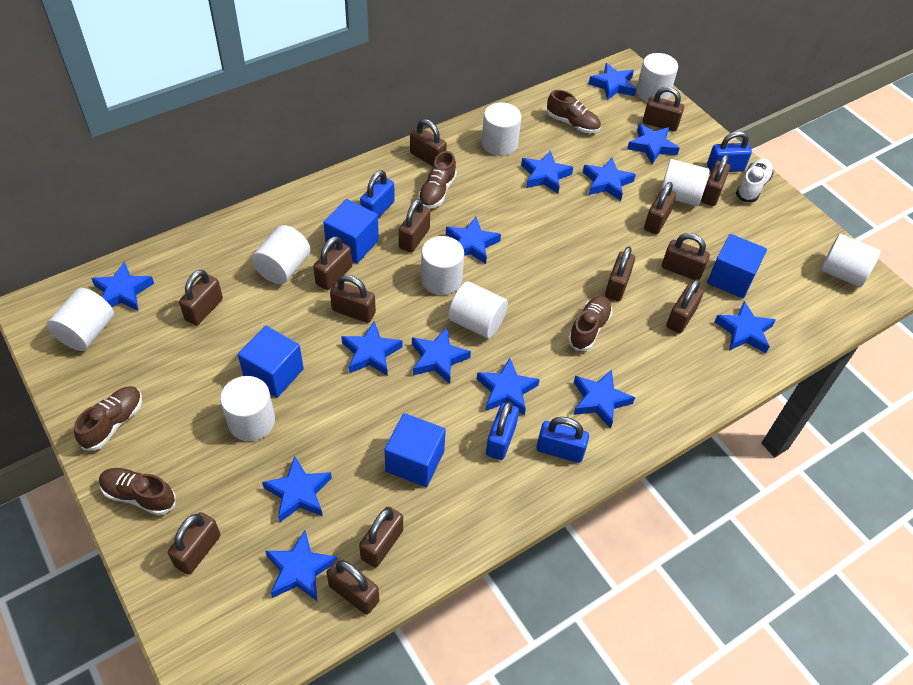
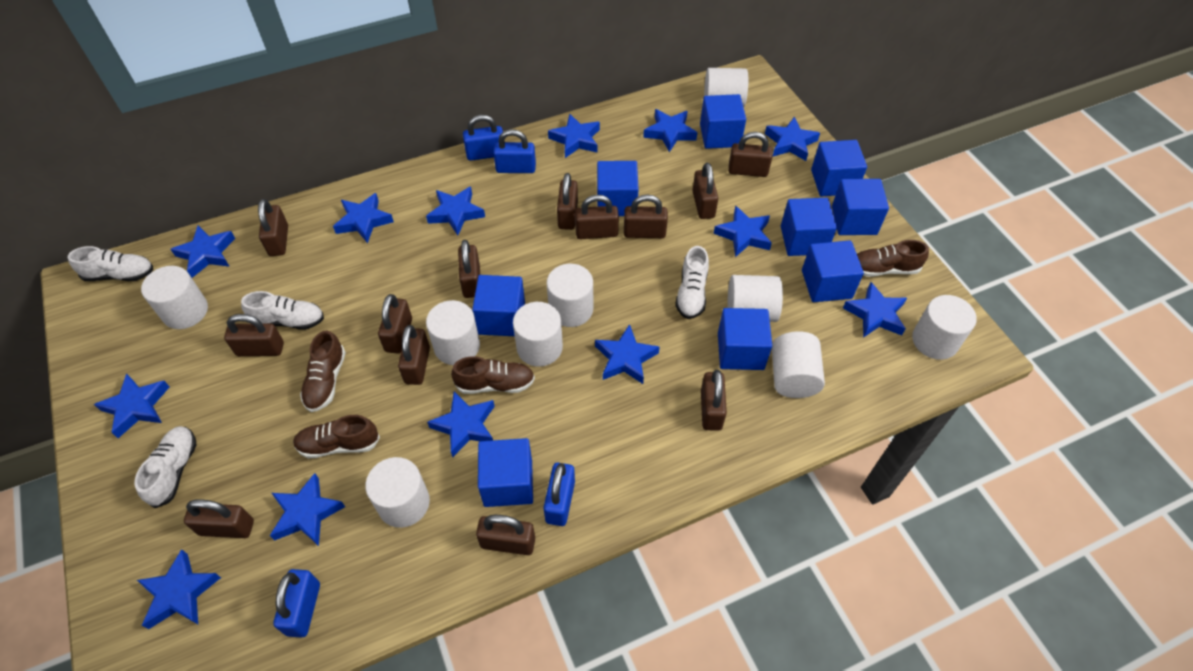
blue cube: [238,326,304,398] [323,199,379,263] [384,413,446,487] [707,234,767,298] = 4 -> [472,275,525,336] [478,438,533,507] [597,161,639,216] [700,94,746,149] [718,308,772,370] [781,198,837,256] [802,240,864,302] [811,140,867,196] [832,179,889,235] = 9
brown padlock: [168,512,221,575] [179,270,223,325] [313,236,352,290] [326,558,379,615] [330,275,376,323] [359,506,403,568] [399,199,430,253] [410,119,447,166] [605,246,635,301] [643,87,684,132] [644,182,676,234] [662,233,710,280] [666,280,704,334] [701,154,730,206] = 14 -> [184,499,254,538] [224,314,284,356] [258,199,288,256] [378,294,412,354] [398,325,430,385] [458,240,480,298] [476,515,535,555] [557,173,578,230] [575,195,619,239] [624,194,668,238] [692,163,718,219] [701,370,727,431] [728,132,773,177] = 13
brown shoe: [74,386,142,451] [99,468,176,515] [418,151,457,209] [547,90,601,133] [568,296,612,351] = 5 -> [293,415,380,458] [300,331,346,412] [451,356,535,394] [857,240,929,277] = 4
white shoe: [736,159,773,202] = 1 -> [68,246,153,281] [134,426,197,508] [241,291,324,330] [675,246,709,319] = 4

